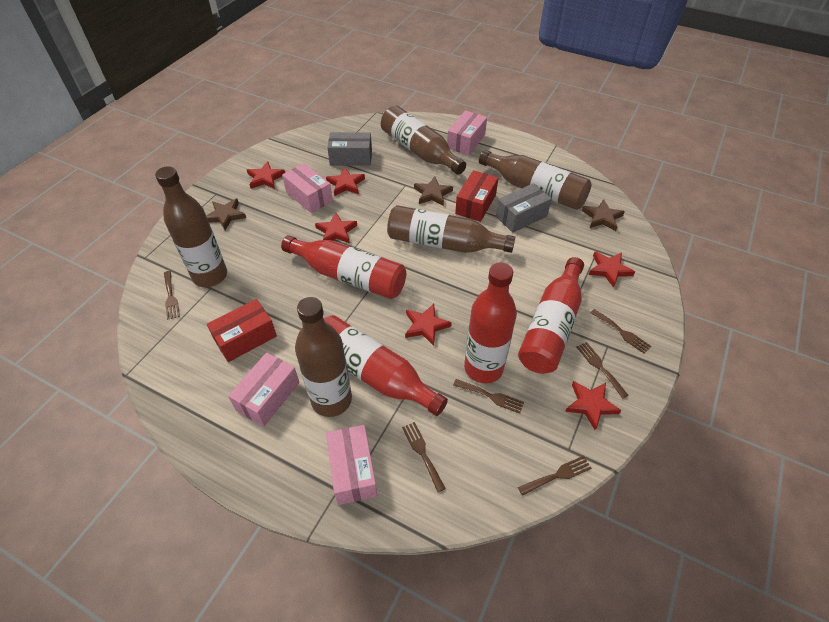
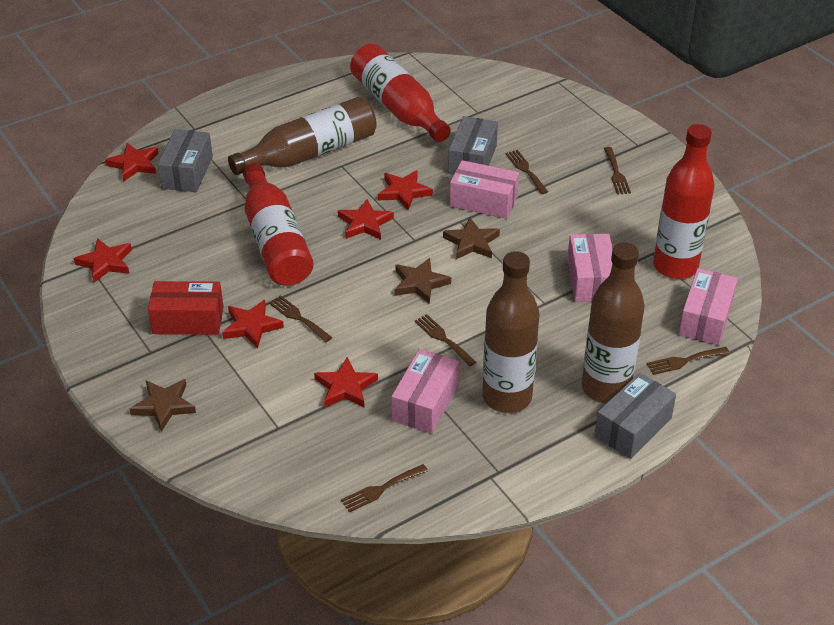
brown bottle: [155,166,227,287] [295,297,352,417] [381,105,466,175] [387,205,515,253] [479,150,592,210] = 5 -> [228,97,377,175] [482,251,539,413] [582,242,645,403] = 3
grey box: [327,132,372,166] [496,183,552,233] = 2 -> [157,129,213,192] [448,116,498,175] [594,373,676,459] = 3
red bottle: [281,235,406,299] [324,315,448,416] [464,262,517,383] [518,257,584,374] = 4 -> [243,163,314,286] [350,44,451,142] [653,124,715,279] = 3
red box: [207,299,277,362] [455,170,498,222] = 2 -> [148,281,224,335] = 1

